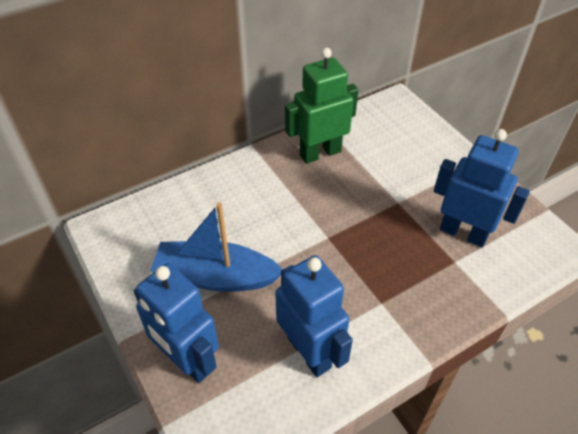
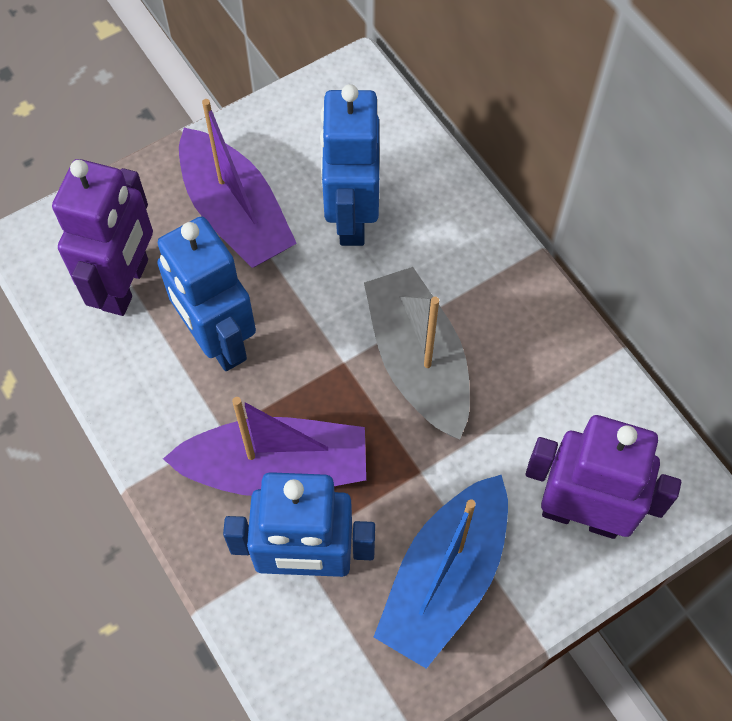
green robot: [285,48,358,164] = 1 -> none = 0
grey boat: none = 0 -> [364,267,470,439] = 1
purple boat: none = 0 -> [163,397,366,496] [179,99,297,268] = 2
purple robot: none = 0 -> [52,159,153,316] [526,415,681,539] = 2

